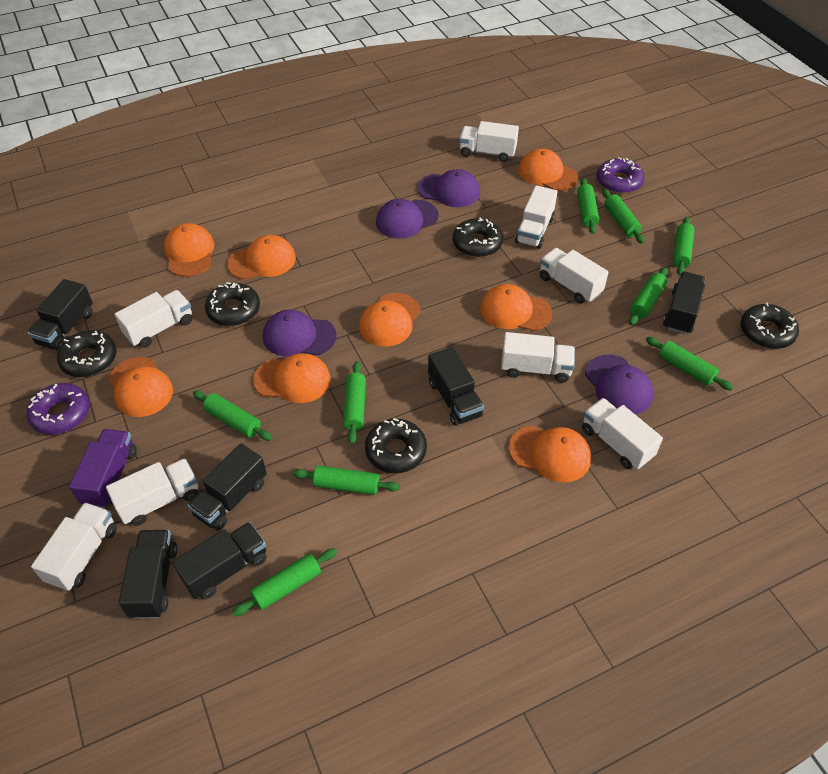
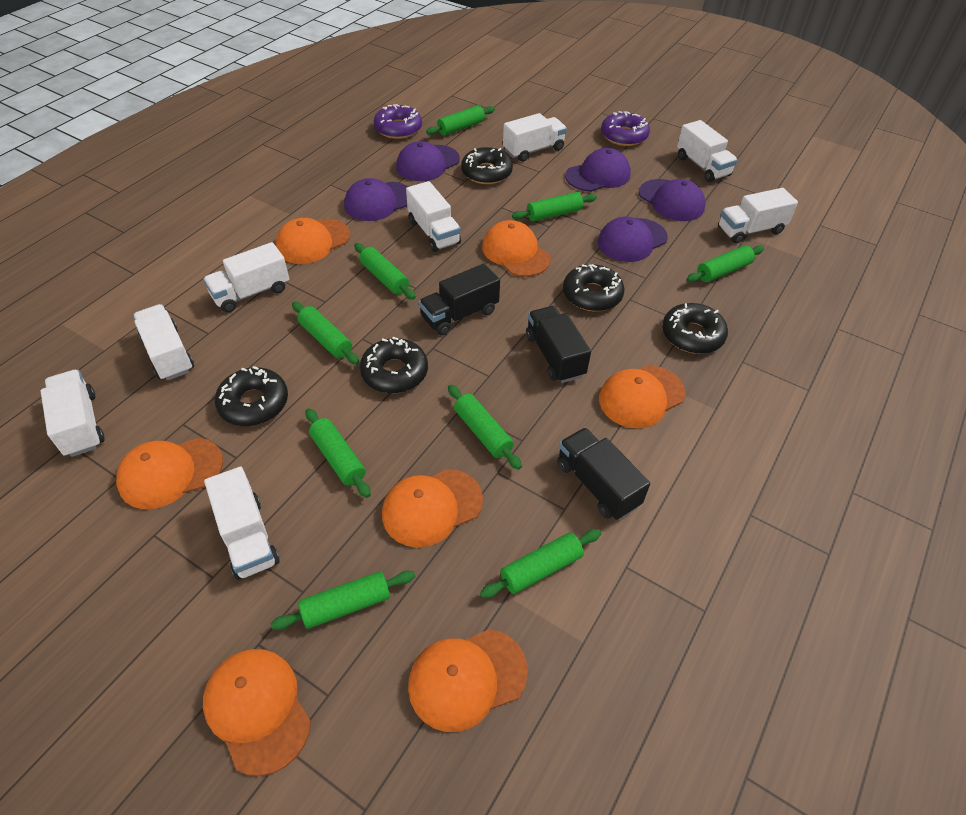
black truck: [28,279,93,351] [119,530,177,619] [172,522,267,599] [188,443,267,530] [428,347,484,426] [663,271,706,334] = 6 -> [419,264,500,335] [526,306,591,383] [557,428,650,520] = 3
orange cap: [108,357,173,417] [164,223,214,277] [227,235,296,280] [253,353,331,403] [359,293,421,347] [480,284,552,331] [509,425,591,483] [518,149,578,191] = 8 -> [116,438,223,509] [203,649,311,776] [276,218,350,264] [382,469,483,548] [408,629,528,732] [482,220,551,277] [599,365,685,428] = 7
purple cap: [263,310,337,356] [376,199,439,239] [417,169,480,207] [585,355,654,415] = 4 -> [344,178,408,221] [396,141,460,181] [565,148,631,192] [598,217,668,262] [639,179,705,221] = 5
purple truck: [69,429,137,508] = 1 -> none = 0

